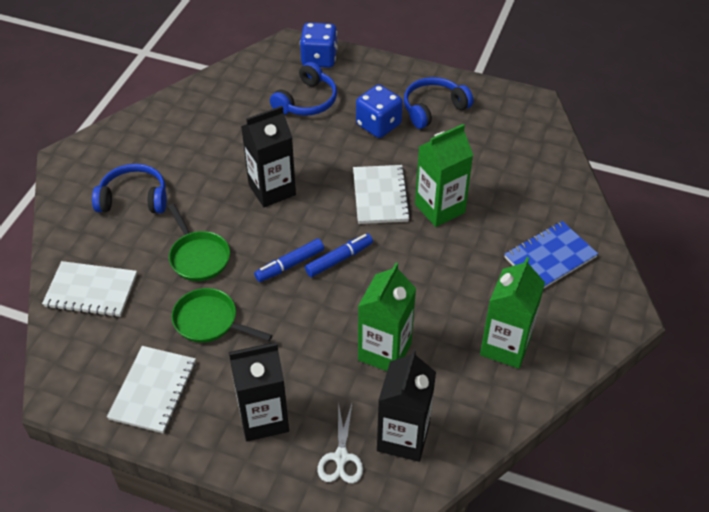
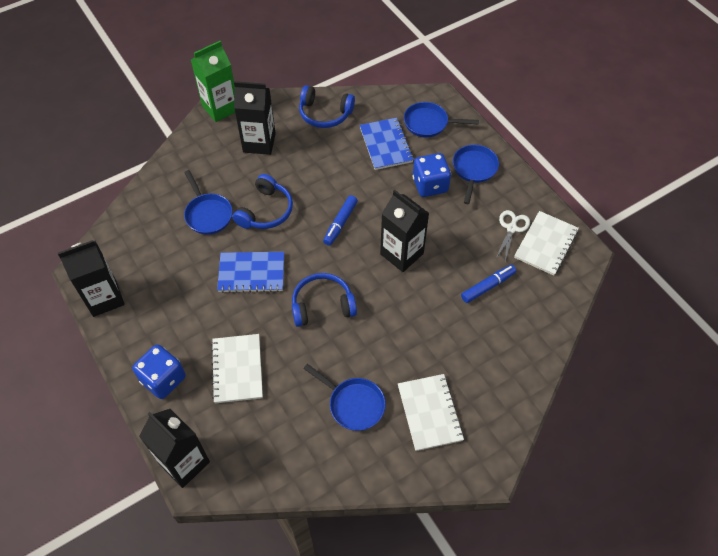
black carton: [229,342,289,441] [241,106,296,207] [377,349,436,462] = 3 -> [58,240,125,317] [139,409,210,488] [234,81,276,155] [380,190,429,272] = 4
blue notebook: [504,221,598,288] = 1 -> [217,252,284,293] [360,118,414,170] = 2
blue pan: none = 0 -> [184,170,233,235] [303,364,386,431] [404,102,479,138] [453,145,499,204] = 4
green carton: [358,263,416,371] [415,124,473,227] [480,257,545,369] = 3 -> [191,41,235,122] = 1
green pan: [168,203,230,281] [172,288,272,343] = 2 -> none = 0

